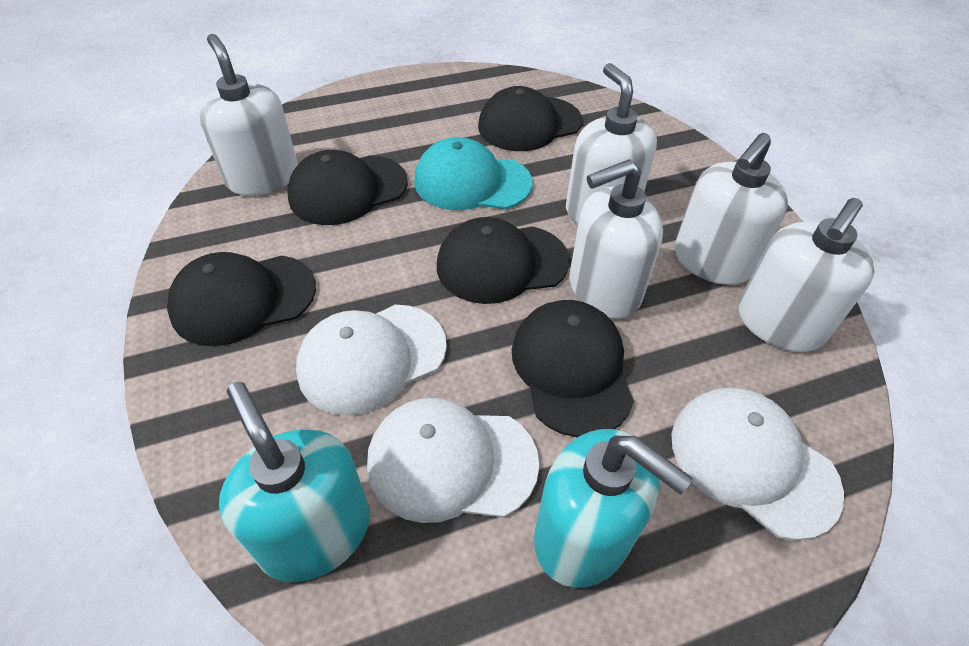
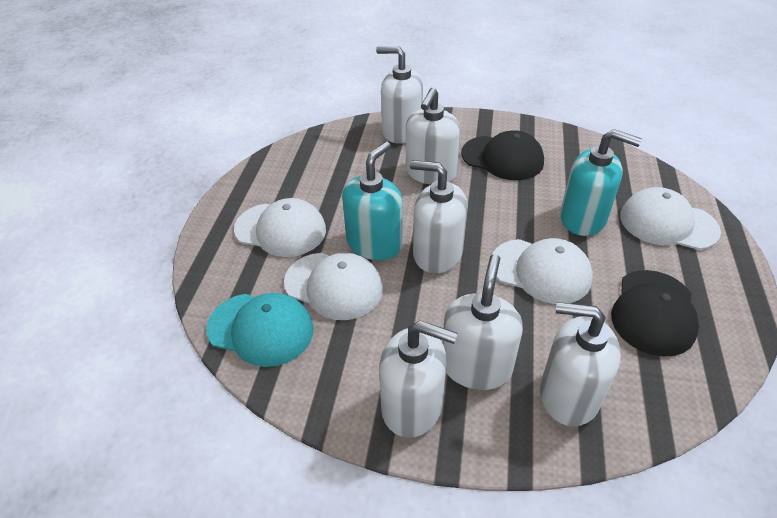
black cap: [167,252,316,346] [287,150,408,225] [437,217,570,304] [478,86,583,151] [512,300,634,437] = 5 -> [461,130,544,180] [611,270,699,357] = 2
white cap: [296,305,447,416] [367,398,539,523] [671,387,844,541] = 3 -> [234,198,326,257] [284,253,383,320] [492,238,593,304] [620,187,721,250] = 4
white soap dispenser: [199,34,298,196] [566,63,657,224] [570,159,663,319] [675,133,788,285] [738,198,874,352] = 5 -> [376,46,423,144] [379,321,458,438] [406,88,461,185] [410,160,467,273] [442,254,523,390] [540,302,621,427] = 6

